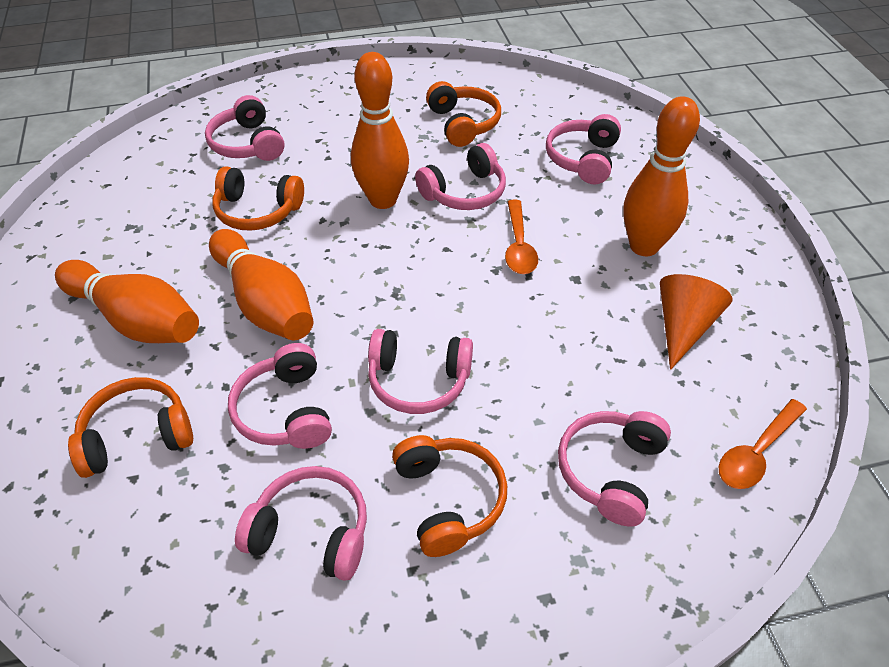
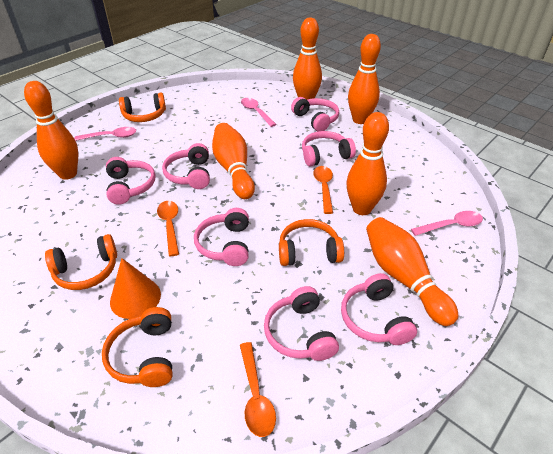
orange bowling pin: [55,260,199,343] [209,229,313,340] [351,52,409,209] [623,96,700,256] = 4 -> [24,81,78,180] [212,123,255,199] [293,18,322,100] [346,112,389,215] [348,34,381,124] [366,217,458,326] = 6
orange spoon: [505,200,538,274] [719,399,807,489] = 2 -> [157,201,179,256] [240,342,276,437] [313,166,333,214] = 3
pink spoon: none = 0 -> [74,127,136,141] [241,98,277,127] [411,211,483,236] = 3

